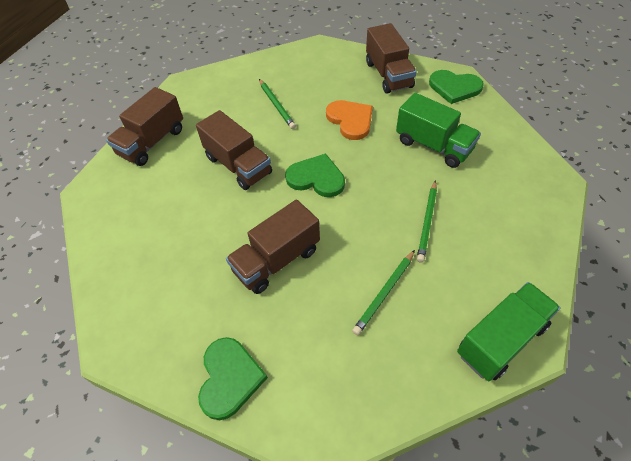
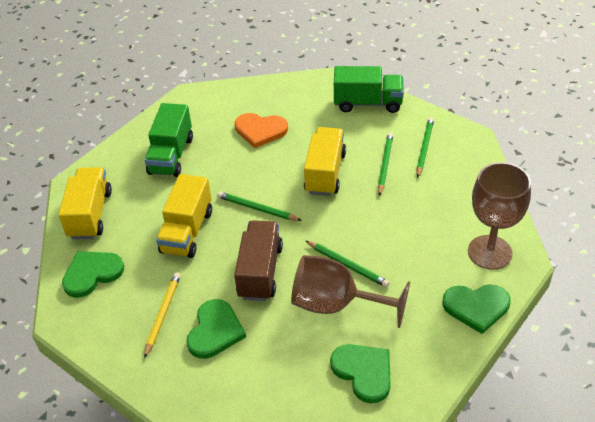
brown goblet: none = 0 -> [291,255,410,328] [468,162,531,270] = 2
brown truck: [106,87,183,166] [196,110,272,190] [226,200,320,294] [366,23,417,94] = 4 -> [234,220,283,301] = 1
green heart: [198,337,268,420] [285,153,345,197] [429,70,484,104] = 3 -> [62,251,124,298] [186,299,246,359] [330,344,391,404] [442,284,511,334] = 4
green pencil: [259,79,296,129] [352,250,415,335] [417,180,437,263] = 3 -> [217,192,302,221] [306,241,390,288] [378,132,393,196] [417,117,434,178] = 4
yellow pencil: none = 0 -> [144,272,181,358] = 1
yellow truck: none = 0 -> [58,167,112,239] [156,174,212,258] [304,127,346,196] = 3

